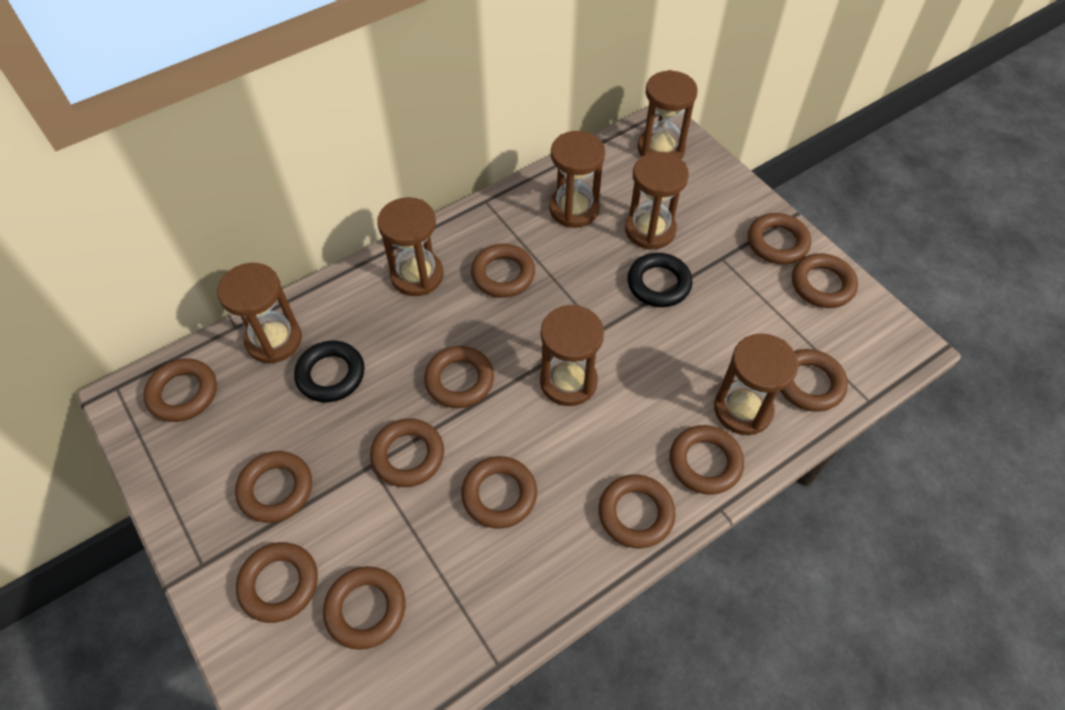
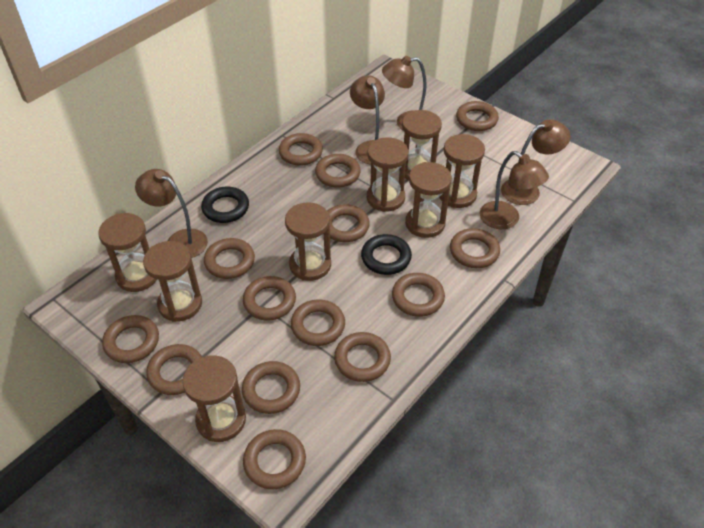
brown hourglass: [217,263,302,363] [377,197,443,296] [540,305,604,406] [549,131,605,228] [625,152,689,250] [638,70,698,159] [714,333,798,435] = 7 -> [98,213,157,292] [143,241,202,322] [182,355,246,442] [285,202,331,281] [367,137,409,212] [399,109,442,180] [405,162,452,238] [439,134,485,208] = 8
brown lamp: none = 0 -> [135,169,208,258] [350,75,385,165] [382,56,427,130] [480,151,549,229] [501,120,570,205] = 5
brown ring: [144,358,217,422] [235,451,312,523] [236,542,318,623] [323,566,405,650] [370,418,444,487] [424,346,494,408] [461,456,537,529] [471,244,535,298] [598,475,676,548] [669,425,744,495] [748,213,811,264] [780,349,848,412] [792,253,858,308] = 13 -> [102,315,159,363] [146,344,202,395] [204,238,255,279] [242,361,300,414] [243,276,296,321] [243,429,306,489] [279,133,323,166] [291,300,345,346] [315,154,361,188] [327,204,370,242] [334,332,391,382] [392,273,445,317] [450,228,500,268] [456,101,499,131] = 14

